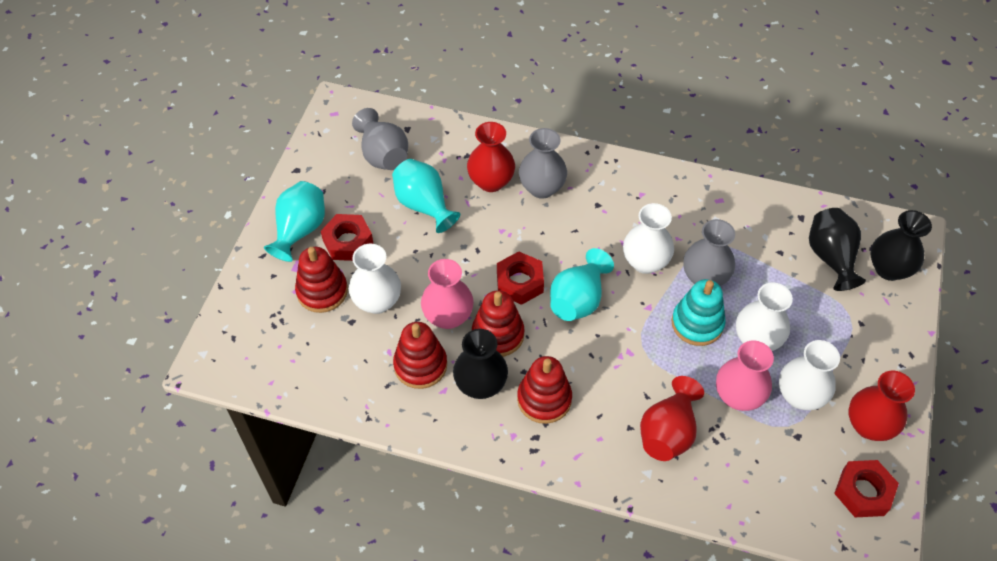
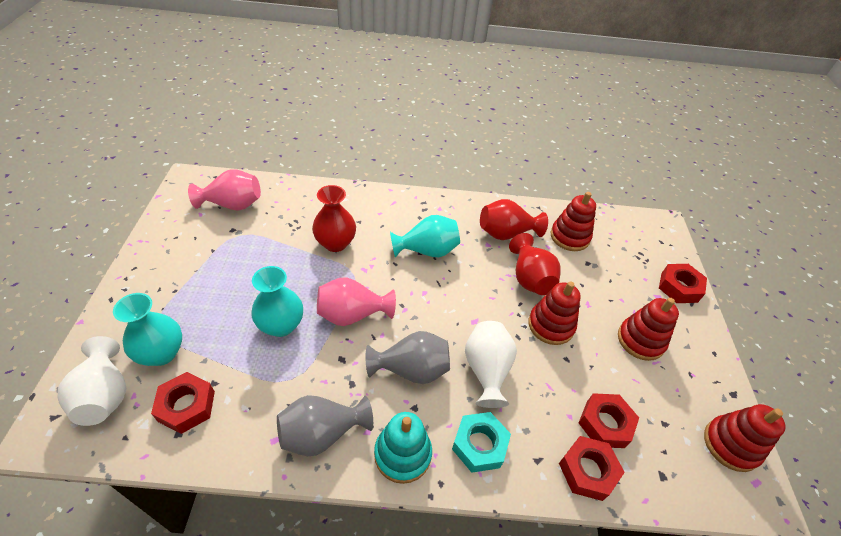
black vase: [453,329,508,399] [809,208,866,291] [871,210,932,281] = 3 -> none = 0
grey vase: [352,108,408,170] [519,128,567,199] [683,219,735,286] = 3 -> [277,395,373,456] [366,331,450,384] = 2
red nut: [321,214,373,261] [497,251,544,305] [834,460,899,517] = 3 -> [151,372,215,434] [559,436,625,501] [579,393,639,448] [659,264,707,303] = 4
turquoise nut: none = 0 -> [452,412,511,473] = 1
white vase: [349,244,401,314] [623,203,674,274] [736,283,793,351] [779,340,840,410] = 4 -> [58,336,126,426] [465,321,517,408] = 2

